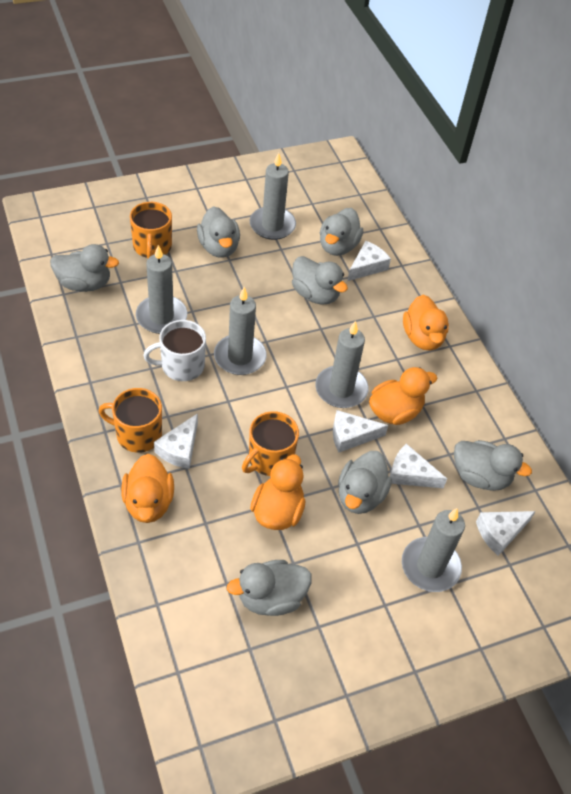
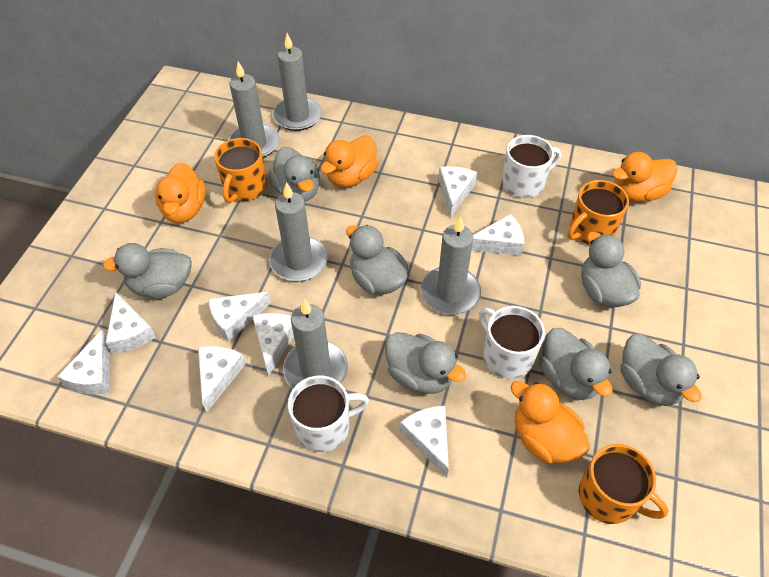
white cheese: [154,413,198,469] [333,410,388,452] [347,241,391,281] [389,444,447,488] [476,511,536,556] = 5 -> [57,330,109,394] [105,292,156,353] [198,346,246,413] [208,292,271,342] [252,313,294,377] [400,406,449,477] [438,166,477,217] [471,214,524,256] = 8
white mug: [143,320,206,381] = 1 -> [288,376,369,452] [479,306,545,379] [502,135,561,198] = 3

